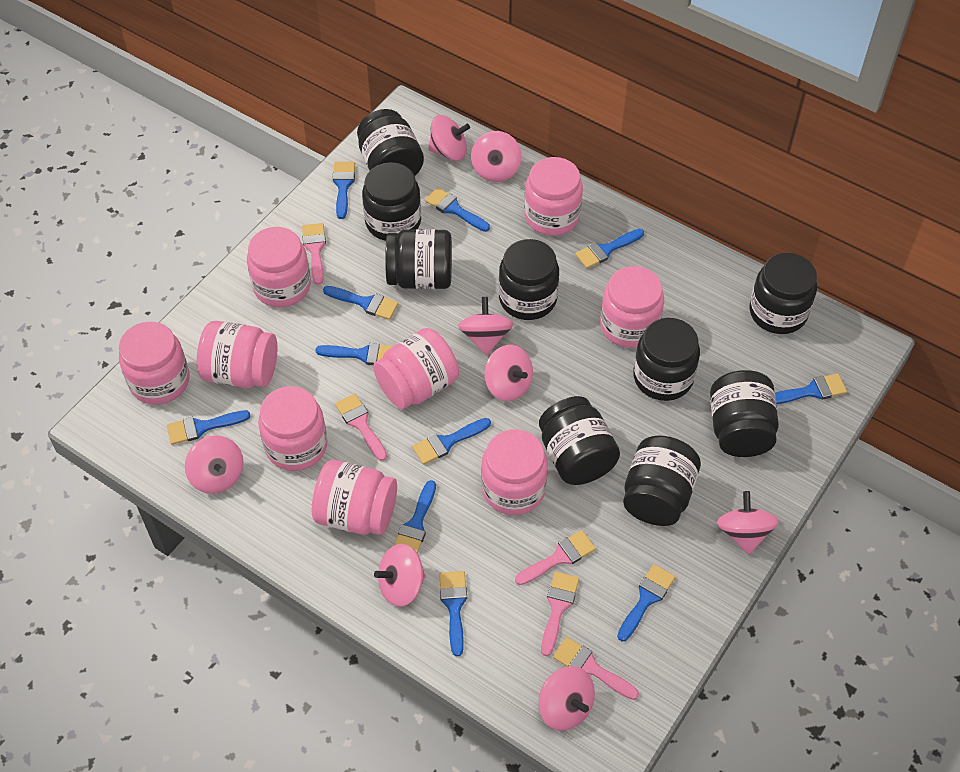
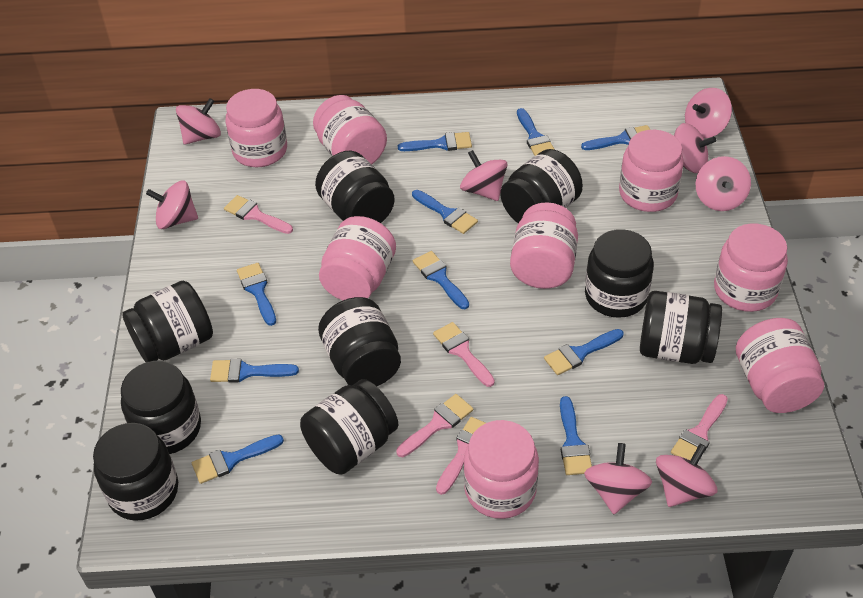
blue brush: [167,410,251,445] [315,343,393,365] [323,286,399,320] [332,162,355,219] [394,480,436,553] [412,418,491,465] [425,187,490,232] [439,571,467,656] [575,229,644,269] [617,564,675,641] [775,373,847,404] = 11 -> [192,434,284,484] [210,359,299,383] [237,263,276,326] [398,132,472,151] [412,190,478,234] [413,251,469,309] [517,108,555,156] [544,329,624,375] [560,396,592,475] [581,125,650,150] = 10
pink jar: [119,322,189,405] [197,321,278,388] [247,227,311,307] [258,386,327,471] [312,460,397,535] [373,328,459,409] [481,429,548,515] [524,157,583,236] [600,266,664,348] = 9 -> [225,89,287,167] [313,95,387,164] [319,216,396,300] [464,420,539,519] [510,202,578,289] [619,130,684,212] [714,223,788,312] [736,318,824,413] = 8

